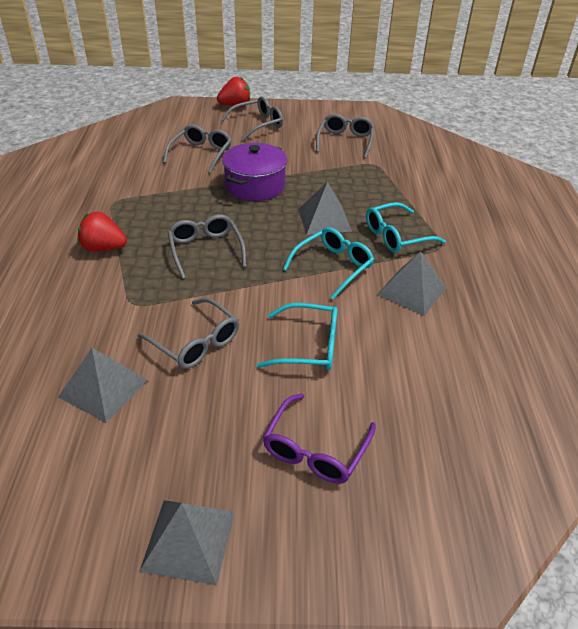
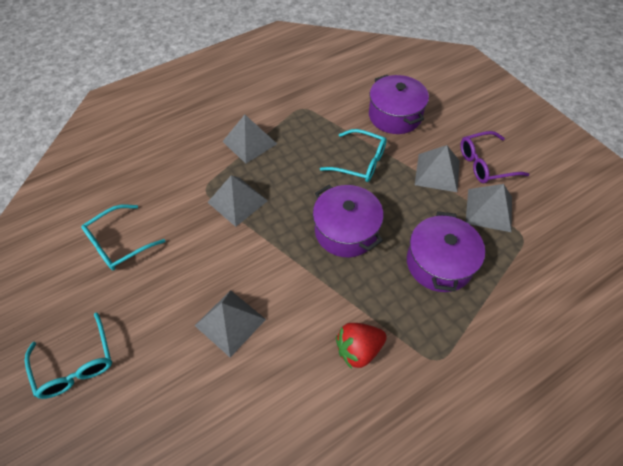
grey glasses: [138,298,239,369] [163,124,231,173] [168,214,247,279] [221,96,283,140] [316,114,374,159] = 5 -> none = 0
grey pyramid: [58,348,148,423] [139,500,235,585] [299,182,352,235] [377,251,447,316] = 4 -> [195,290,266,357] [208,175,268,227] [222,115,277,164] [415,145,460,192] [466,184,512,232] = 5
purple pot: [222,143,287,201] = 1 -> [313,185,384,257] [369,75,429,134] [407,211,485,292] = 3
red strawberry: [77,211,127,252] [217,77,250,107] = 2 -> [336,323,387,369] = 1

